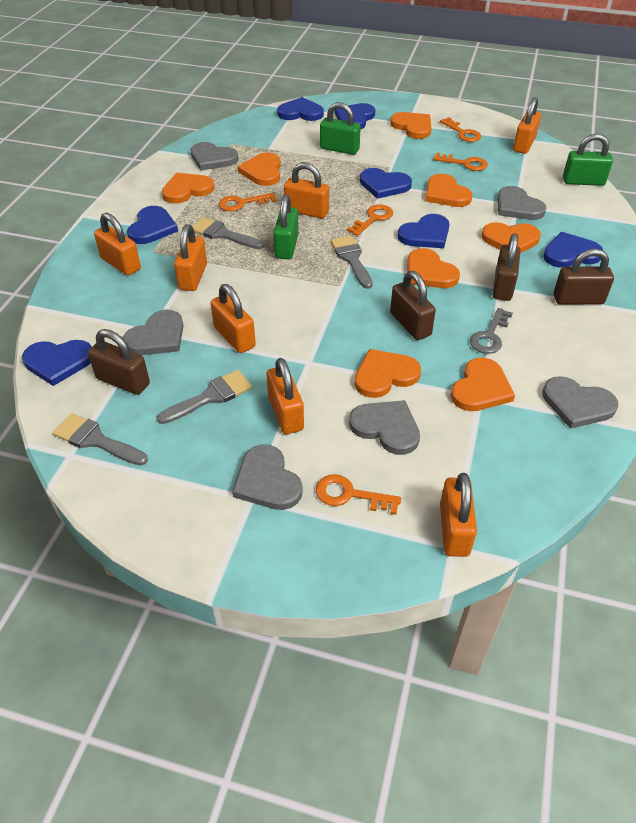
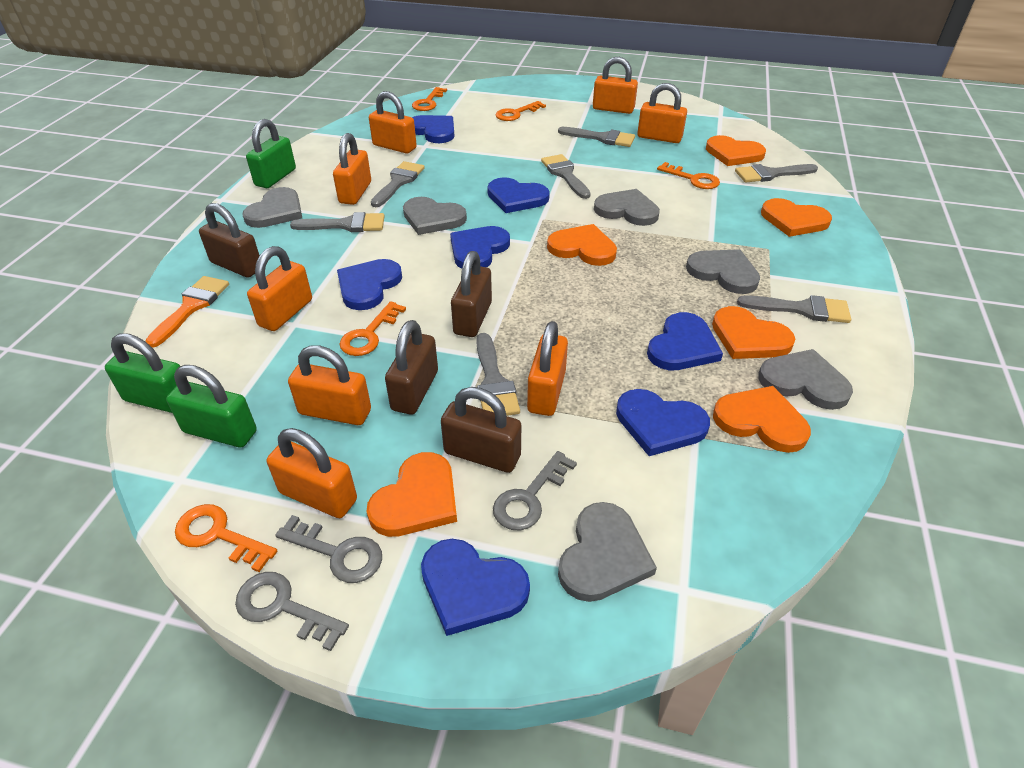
grey brush: [53,413,148,466] [157,370,252,424] [192,217,264,249] [331,236,373,289] = 4 -> [290,212,385,232] [371,161,425,207] [476,333,520,416] [541,154,591,199] [558,127,635,147] [735,164,818,182] [737,295,851,323] = 7
grey key: [470,308,513,354] = 1 -> [235,572,349,651] [275,515,382,583] [493,451,577,531] = 3
orange brush: none = 0 -> [145,276,229,348] = 1
orange heart: [162,173,214,204] [238,153,281,186] [355,349,421,398] [390,112,431,139] [407,248,460,288] [425,174,472,207] [451,358,515,411] [481,222,541,253] = 8 -> [366,452,457,537] [547,224,617,266] [706,135,766,166] [712,306,795,359] [713,386,811,453] [761,198,832,237] = 6
orange padlock: [94,213,141,276] [174,224,207,291] [210,284,256,353] [267,358,304,434] [284,162,329,218] [440,473,477,557] [513,97,541,154] = 7 -> [247,246,312,331] [267,428,357,518] [288,345,371,425] [333,133,371,205] [369,91,417,153] [527,321,568,416] [593,57,638,114] [637,83,687,143] = 8

